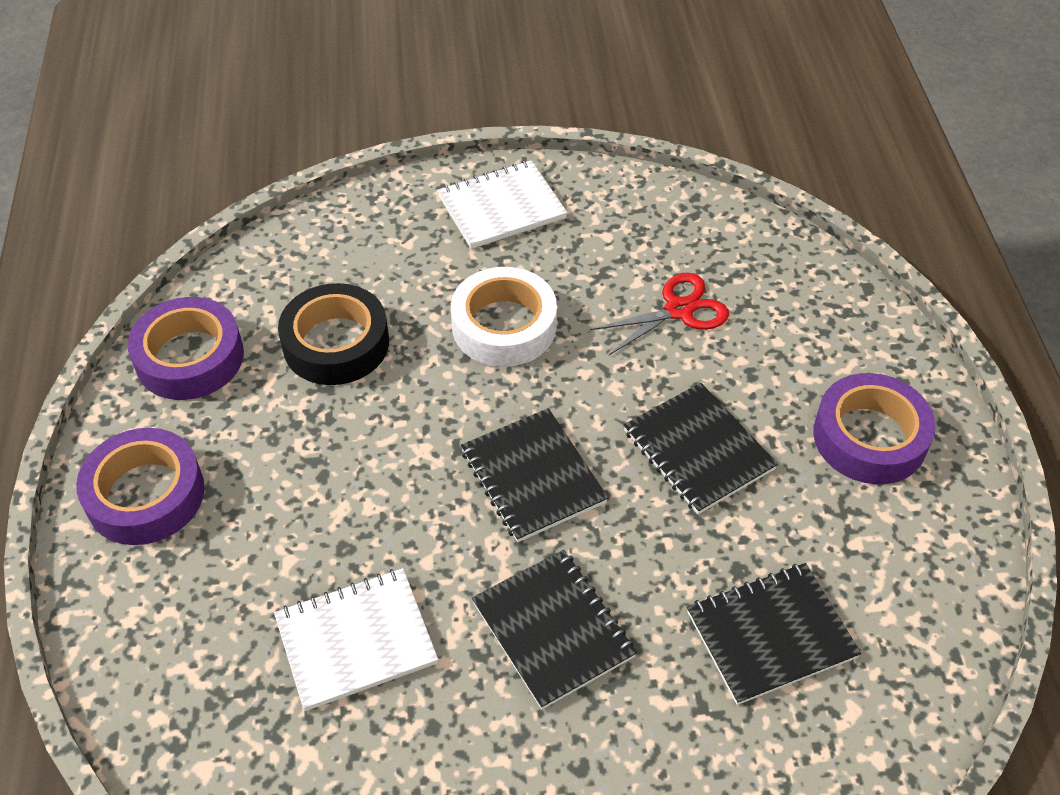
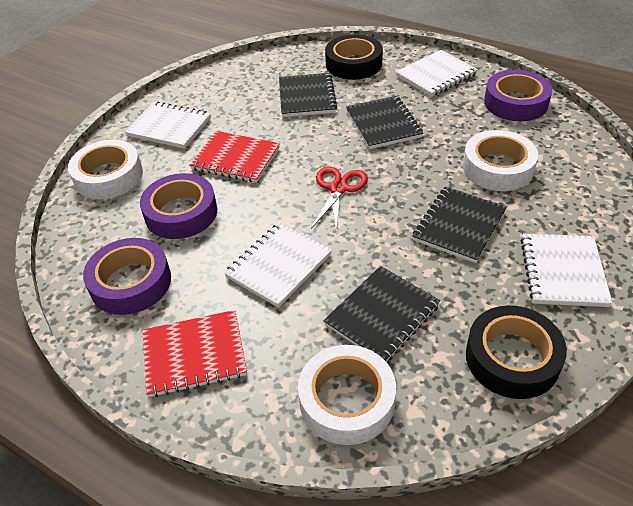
black tape: [278,283,389,385] = 1 -> [325,34,383,80] [466,305,567,399] = 2
red notebook: none = 0 -> [142,310,247,397] [190,131,280,183] = 2
white notebook: [274,568,438,711] [437,160,567,249] = 2 -> [125,101,211,149] [224,223,332,308] [396,50,478,97] [520,234,613,307] = 4
white tape: [451,267,557,367] = 1 -> [68,140,143,199] [298,345,396,445] [463,130,538,191] = 3

